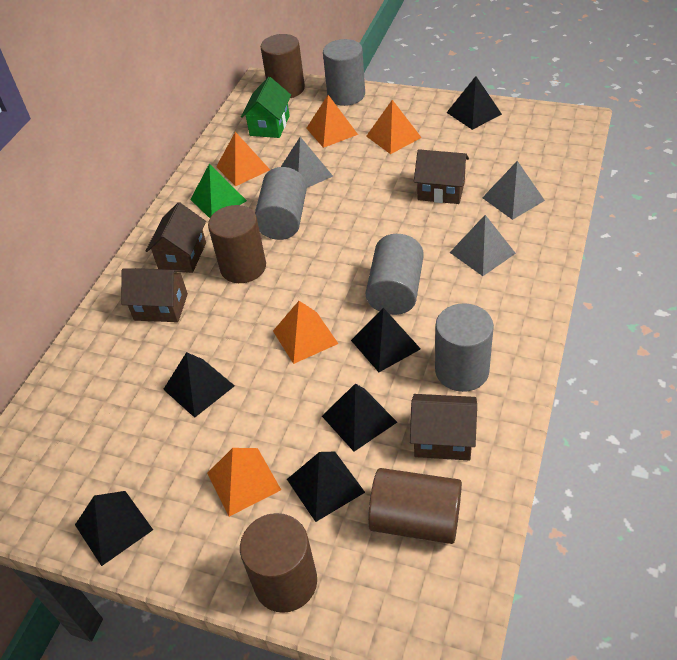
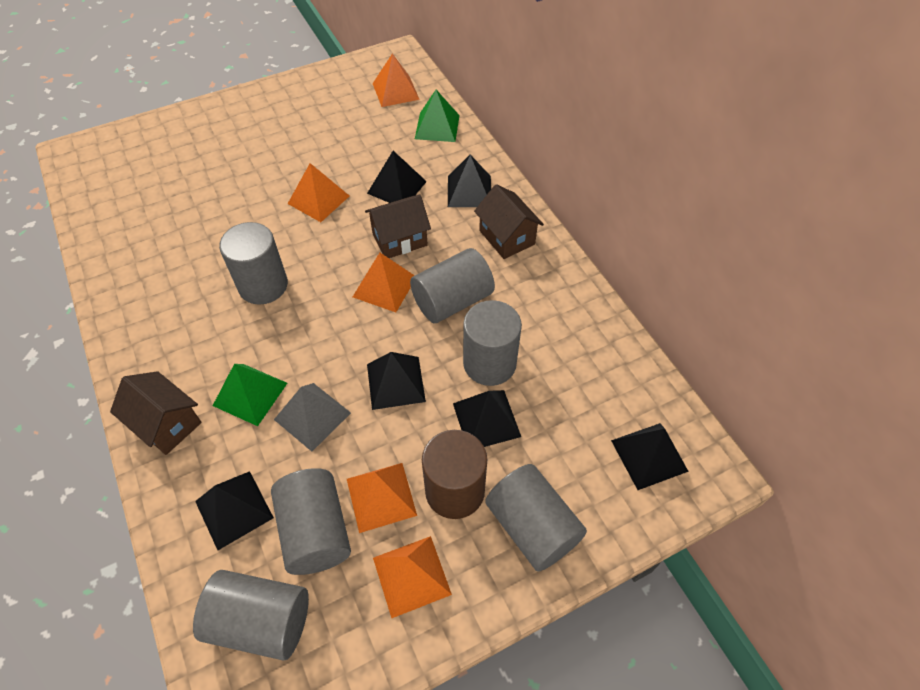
brown cylinder: [208,205,266,283] [240,513,317,613] [260,34,305,98] [368,468,462,544] = 4 -> [422,430,487,519] = 1
brown house: [121,268,188,322] [146,202,206,273] [410,394,477,460] [414,149,469,204] = 4 -> [110,371,202,455] [365,195,431,258] [474,184,544,259] = 3
green house: [241,77,291,138] = 1 -> none = 0
green pyramid: [190,164,247,218] = 1 -> [213,364,287,426] [415,90,460,142] = 2
grey cylinder: [255,167,307,240] [323,39,365,106] [366,234,424,315] [435,303,494,392] = 4 -> [193,570,309,661] [219,222,288,305] [271,468,351,575] [410,248,495,323] [463,300,522,386] [485,464,587,572] = 6
grey pyramid: [281,137,333,188] [450,215,516,276] [482,161,545,220] = 3 -> [274,383,351,451] = 1

